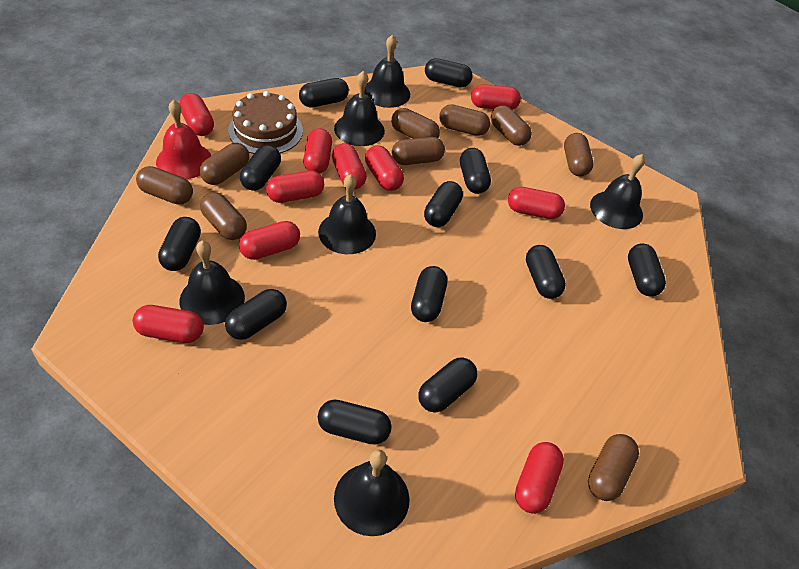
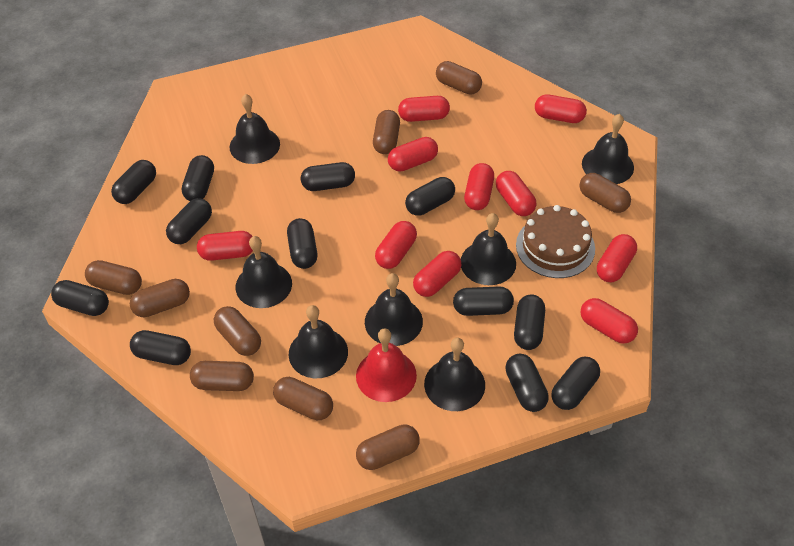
black bell: [179,241,245,325] [318,174,376,254] [334,71,385,146] [334,449,410,536] [364,35,410,108] [590,154,645,229] = 6 -> [230,94,280,164] [236,236,292,308] [289,305,348,378] [365,273,423,346] [424,338,485,411] [461,213,516,285] [582,114,634,184] = 7

